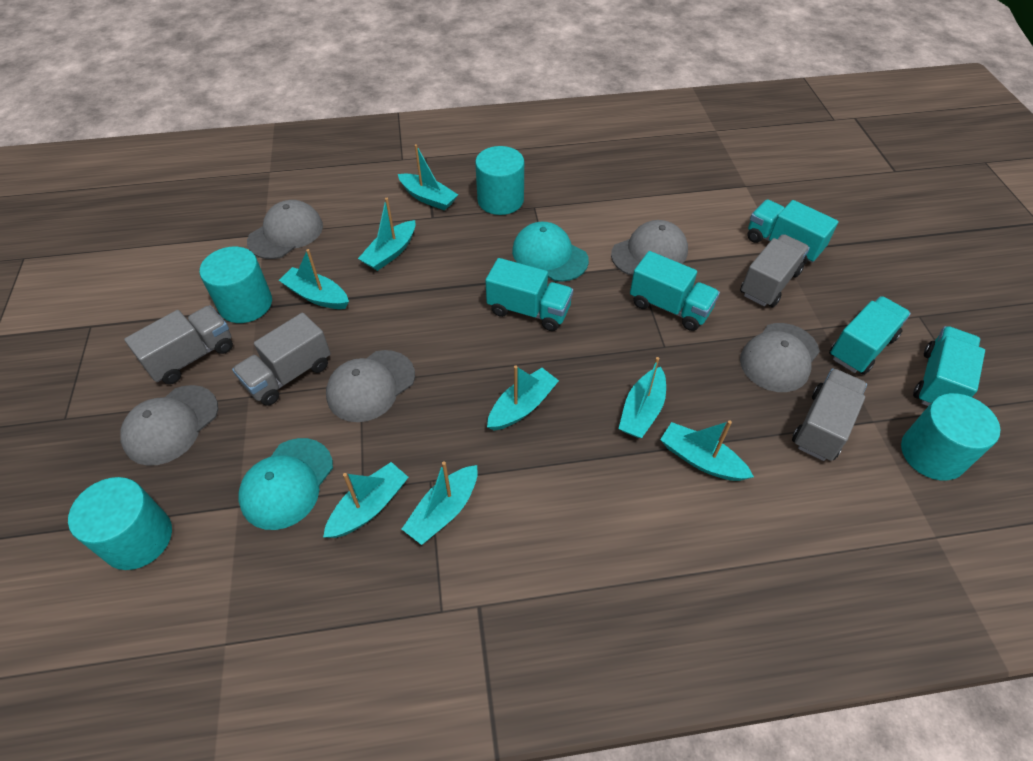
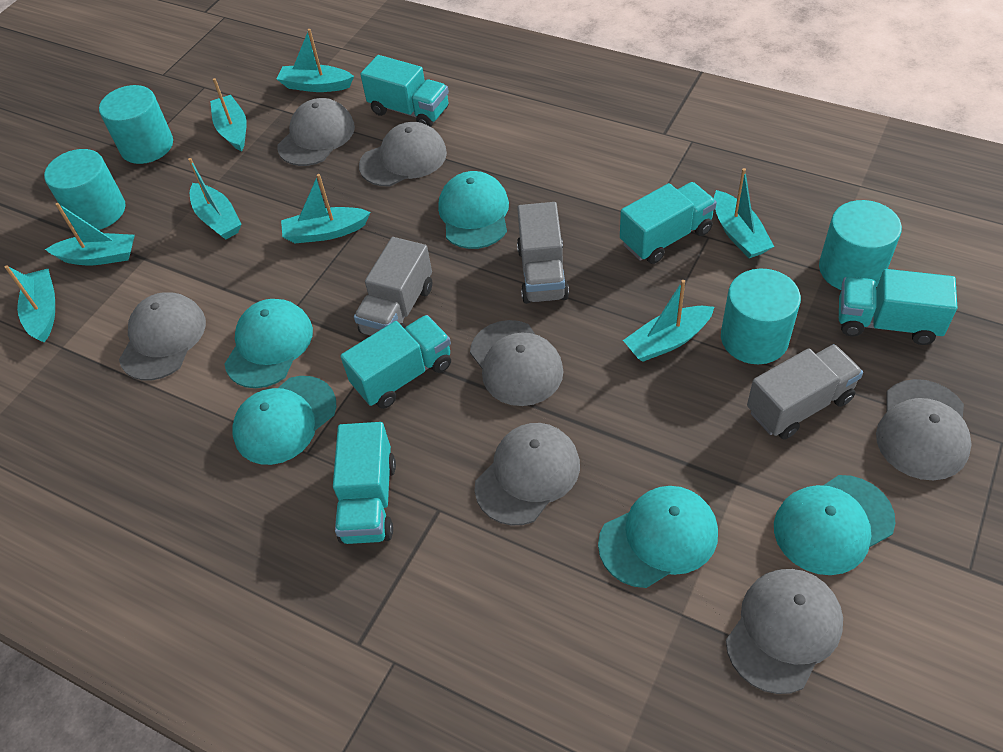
grey cap: [121,385,218,466] [247,200,323,259] [326,350,415,422] [611,220,688,276] [740,323,820,392] = 5 -> [119,292,206,381] [277,98,355,166] [359,122,447,186] [470,320,564,406] [475,423,580,526] [726,569,843,694] [876,379,972,480] = 7
grey truck: [124,306,233,384] [232,313,331,406] [740,234,810,307] [792,368,867,461] = 4 -> [354,237,432,336] [517,202,569,304] [747,344,863,439] = 3
turquoise cap: [238,438,333,530] [512,222,589,282] = 2 -> [225,299,313,388] [232,376,336,465] [438,171,509,249] [598,486,718,588] [774,475,895,575] = 5

